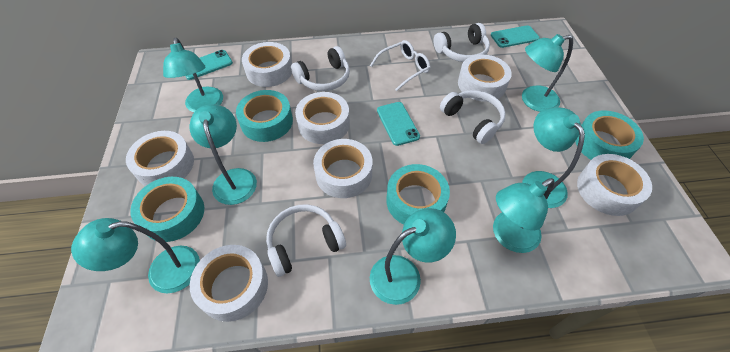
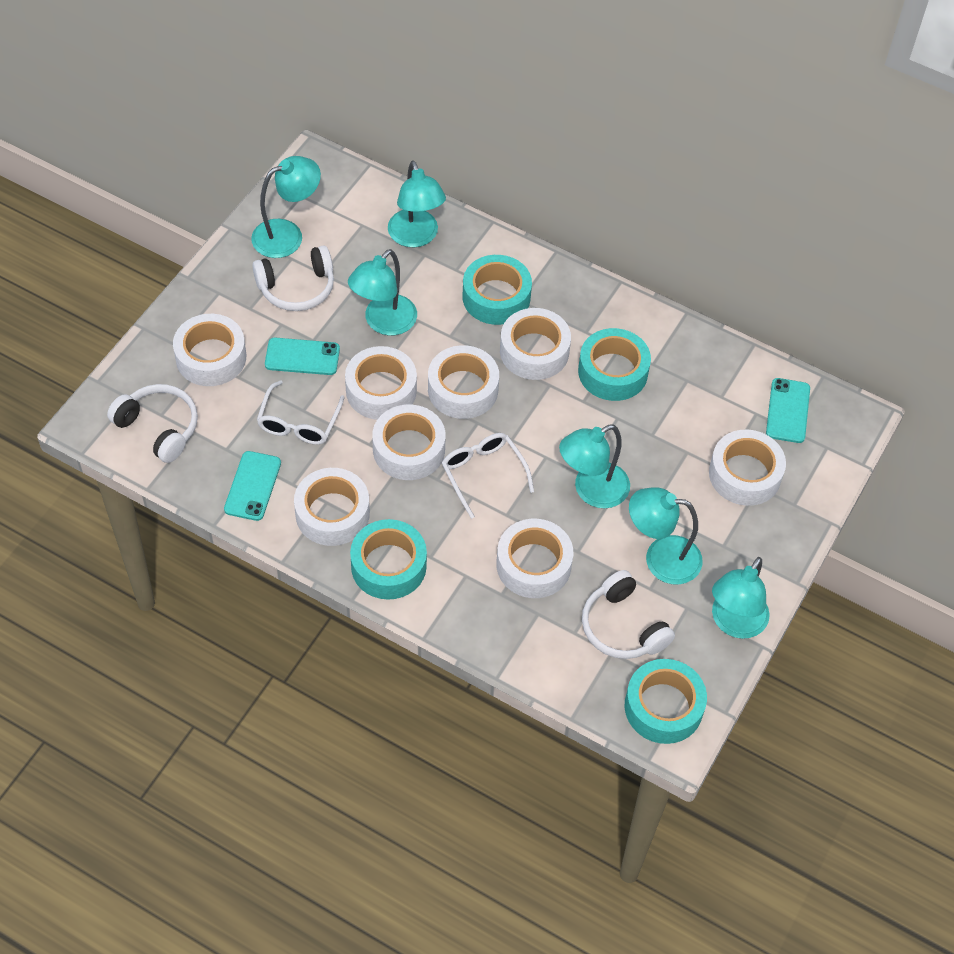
turquoise lamp: [71,218,200,294] [163,38,223,112] [189,105,257,205] [370,208,456,305] [493,178,554,253] [522,34,573,112] [522,107,585,208] = 7 -> [251,156,321,258] [348,249,417,335] [388,160,446,247] [559,424,630,508] [629,487,703,585] [712,557,770,639] = 6
white glasses: [370,40,430,91] = 1 -> [257,380,345,445] [442,433,534,519] = 2
white headphones: [266,204,346,277] [291,46,350,91] [434,23,490,62] [440,90,506,144] = 4 -> [107,384,198,463] [252,246,334,311] [582,570,675,659] = 3
white tape: [126,131,194,186] [190,245,268,322] [242,42,292,87] [295,92,350,144] [313,139,372,198] [458,55,512,102] [577,154,652,216] = 7 -> [173,314,246,386] [294,468,370,546] [345,346,417,420] [372,405,445,480] [428,345,499,419] [496,519,574,598] [500,308,571,380] [709,430,786,506] = 8

